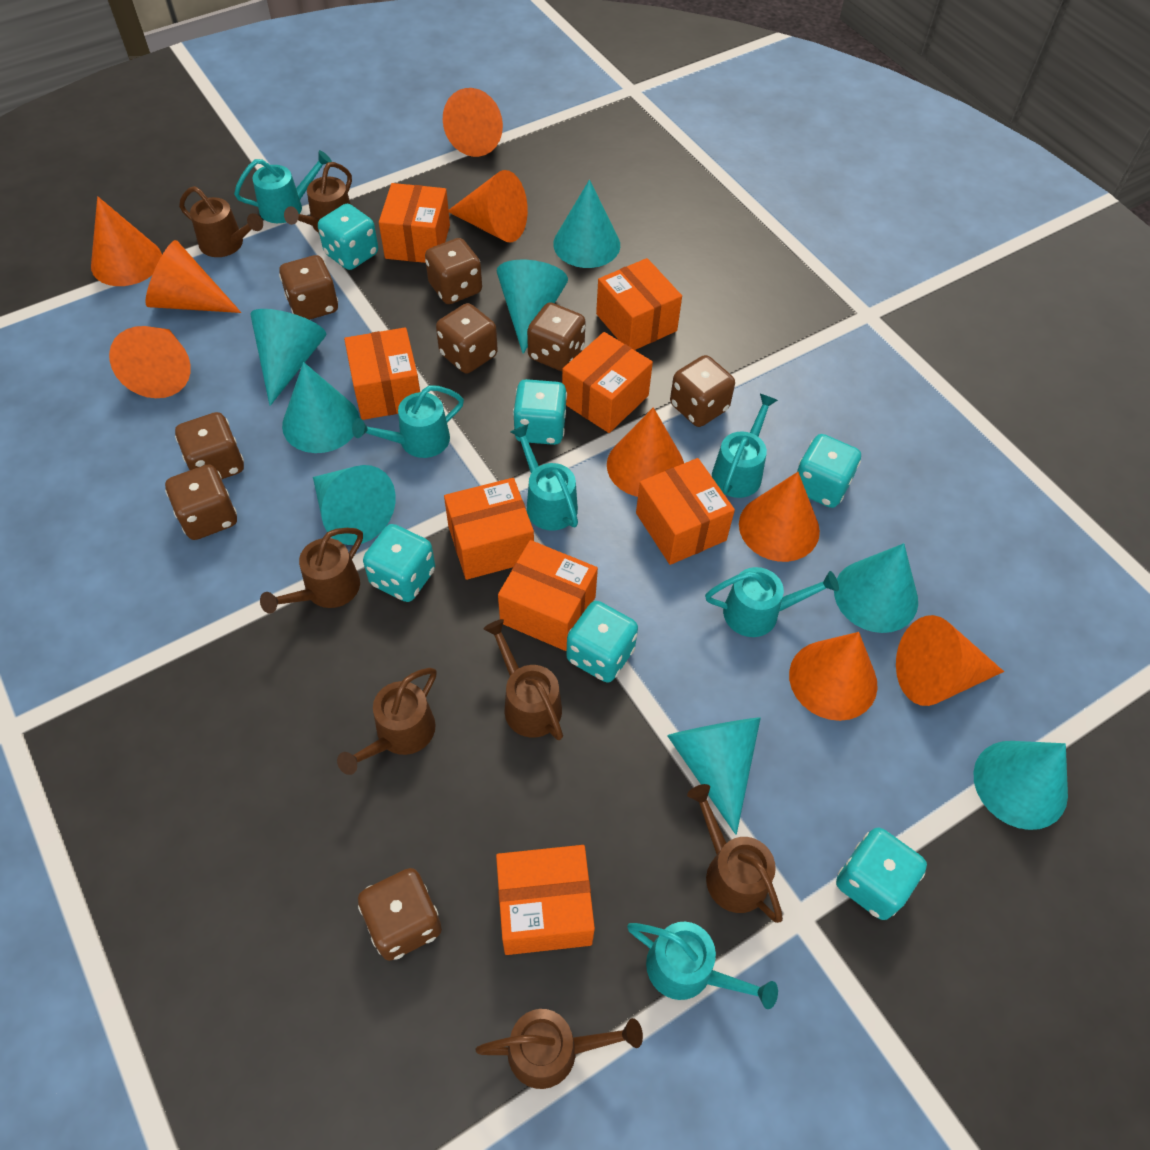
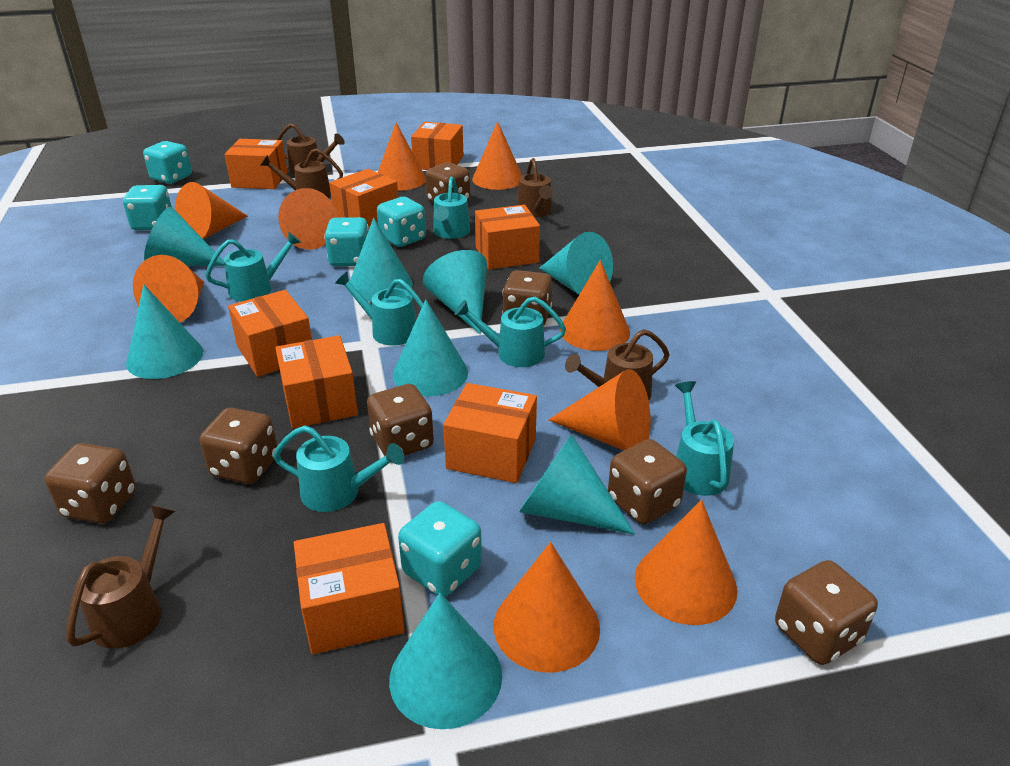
brown dice: [165,464,237,540] [175,412,244,479] [279,255,338,320] [358,868,442,961] [425,238,482,304] [436,303,498,373] [527,303,586,371] [670,355,735,427] = 8 -> [45,443,136,523] [200,407,277,484] [367,384,434,456] [425,162,470,203] [502,270,552,325] [608,439,687,525] [775,560,878,665] = 7
brown watering can: [179,186,263,257] [260,528,363,614] [284,162,352,232] [337,668,437,775] [476,1009,643,1089] [483,619,563,740] [687,784,783,923] = 7 -> [66,505,176,649] [260,148,343,198] [277,123,345,175] [517,158,553,218] [565,329,670,400] = 5
turquoise dice: [318,204,378,270] [363,524,435,602] [513,379,567,445] [566,601,638,683] [797,434,861,508] [836,828,927,920] = 6 -> [123,185,172,230] [143,141,192,184] [324,217,369,266] [377,197,426,247] [398,501,482,597] = 5

